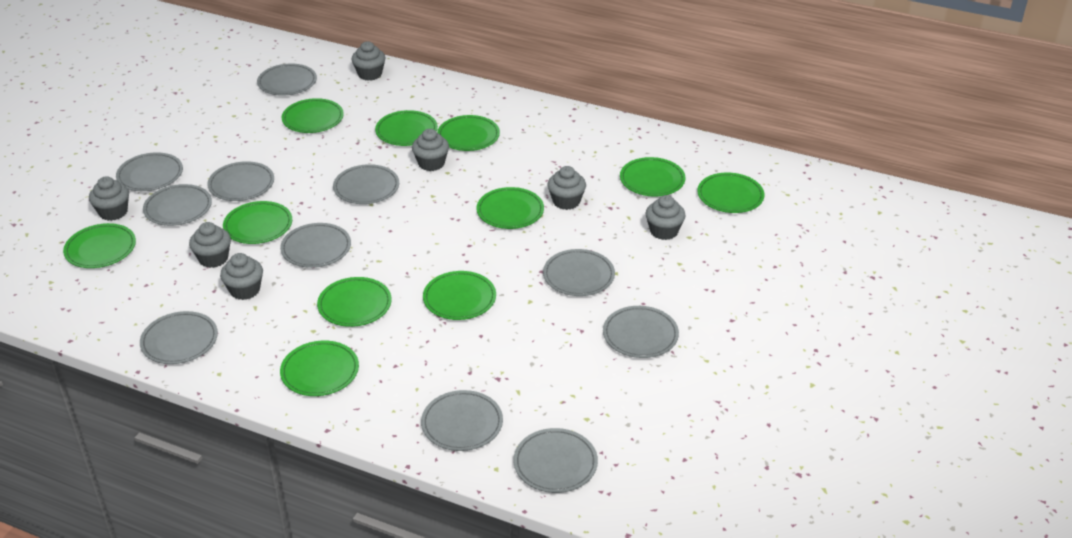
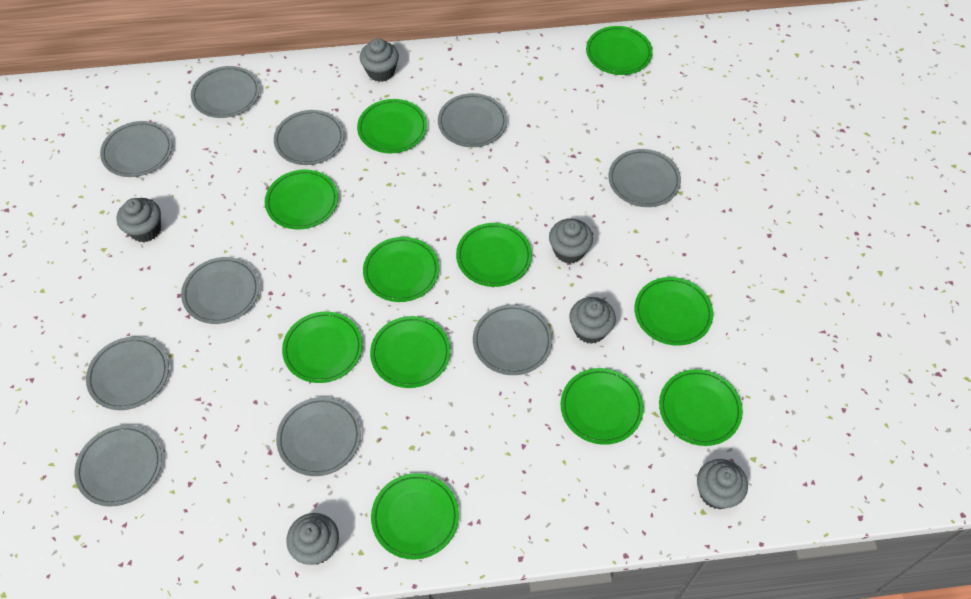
grey cupcake: [89,176,129,221] [189,222,231,268] [220,253,263,300] [352,41,385,81] [412,129,449,171] [547,166,586,210] [646,195,686,240] = 7 -> [116,198,161,242] [286,513,339,565] [360,38,399,82] [549,219,593,264] [569,297,616,344] [697,459,748,509] = 6
grey plate: [116,152,183,191] [140,311,218,364] [143,184,212,226] [207,161,274,201] [257,64,317,96] [280,223,351,268] [333,164,399,204] [421,390,503,451] [513,428,598,493] [543,249,615,296] [603,306,679,358] = 11 -> [75,425,162,507] [86,337,169,410] [100,121,172,177] [181,257,260,324] [191,66,260,118] [274,110,344,165] [276,397,361,476] [438,93,507,147] [473,304,553,375] [608,149,681,207] = 10

